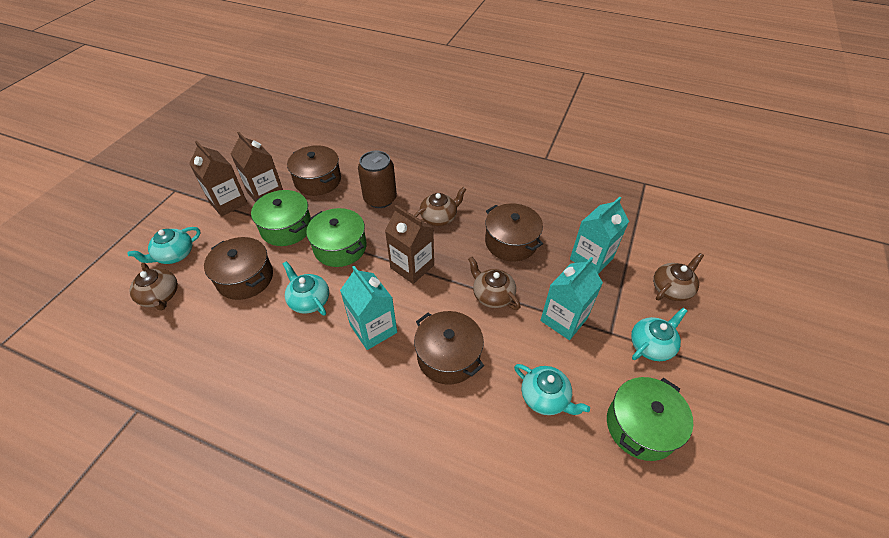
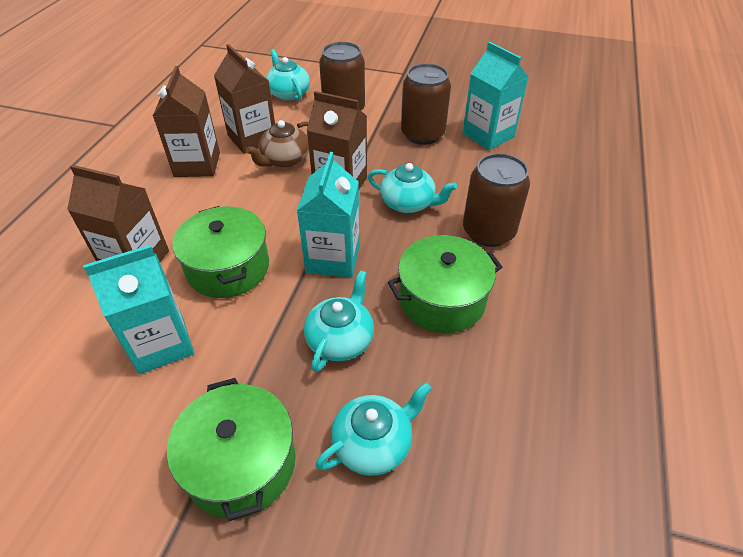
brown can: [358,151,397,208] = 1 -> [319,42,365,110] [401,63,451,145] [463,153,530,247] = 3
brown carton: [189,141,248,217] [231,132,283,202] [385,205,434,284] = 3 -> [67,165,169,262] [153,66,220,177] [214,44,275,154] [307,91,367,189] = 4
brown pot: [204,237,273,300] [287,145,341,196] [414,311,484,385] [485,203,543,261] = 4 -> none = 0
brown teapot: [129,263,178,311] [414,187,467,226] [468,257,520,310] [653,253,704,301] = 4 -> [246,120,309,168] = 1

